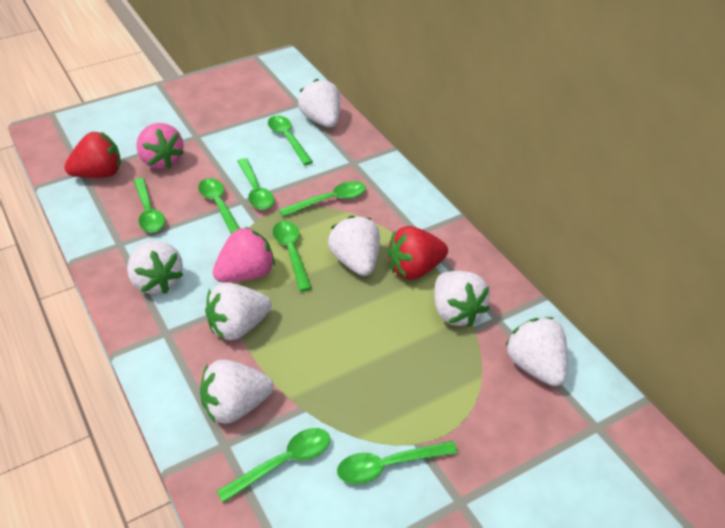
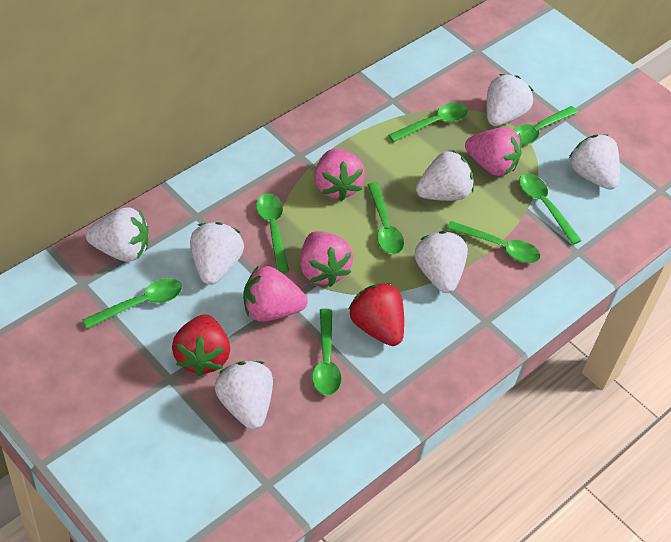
pink strawberry: [136,123,184,169] [213,227,275,282] = 2 -> [243,266,308,322] [300,231,353,287] [315,149,365,201] [465,127,522,176] = 4

